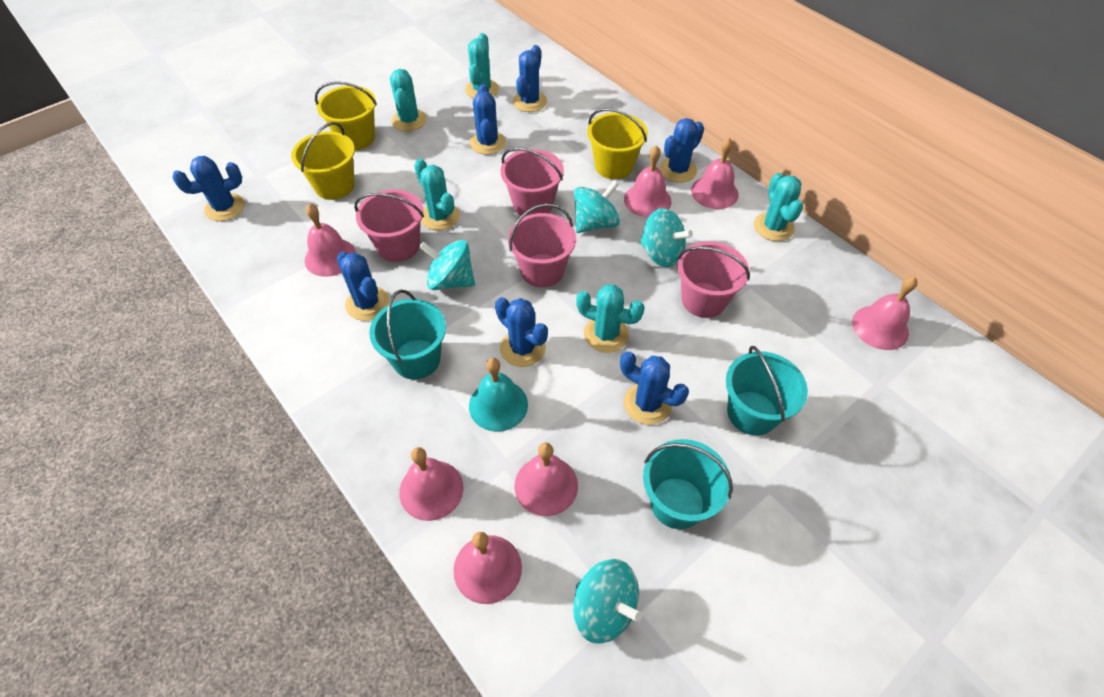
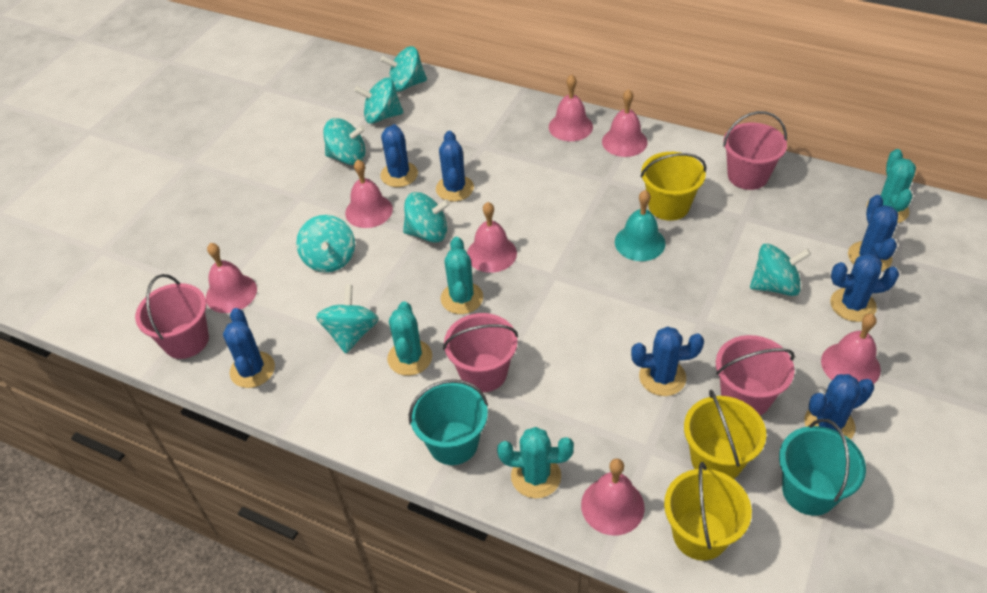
turquoise bucket: [369,290,446,379] [643,439,733,529] [726,346,808,436] = 3 -> [409,379,488,465] [779,419,866,516] = 2
turquoise cactus: [390,69,427,131] [414,159,460,231] [465,33,499,99] [576,284,645,353] [754,173,803,241] = 5 -> [387,301,432,376] [441,237,483,314] [497,427,574,498] [867,149,916,223] = 4
turquoise spinning top: [419,240,475,290] [573,559,642,644] [574,180,620,233] [640,208,693,267] = 4 -> [296,215,355,272] [316,285,379,354] [323,118,366,165] [354,78,403,124] [381,46,427,92] [403,192,450,242] [750,244,811,296] = 7

